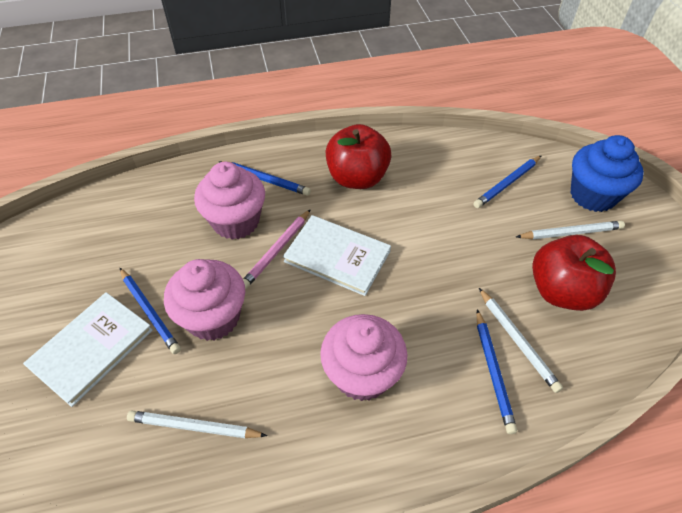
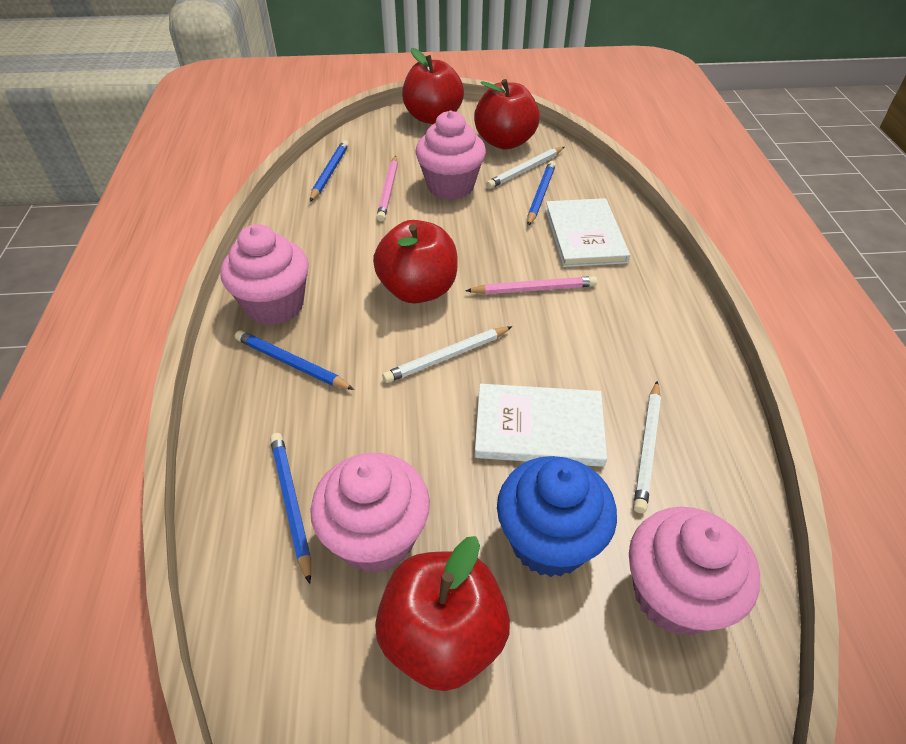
pink cupcake: [164,259,245,341] [194,162,265,240] [320,314,407,401] = 3 -> [220,224,309,325] [310,453,430,573] [416,110,486,200] [629,507,760,636] = 4
pink pencil: [243,209,311,289] = 1 -> [376,156,398,221] [465,276,597,294] = 2
red apple: [326,124,391,189] [532,235,616,311] = 2 -> [373,220,458,303] [375,536,510,691] [402,48,464,124] [474,79,540,150] = 4

